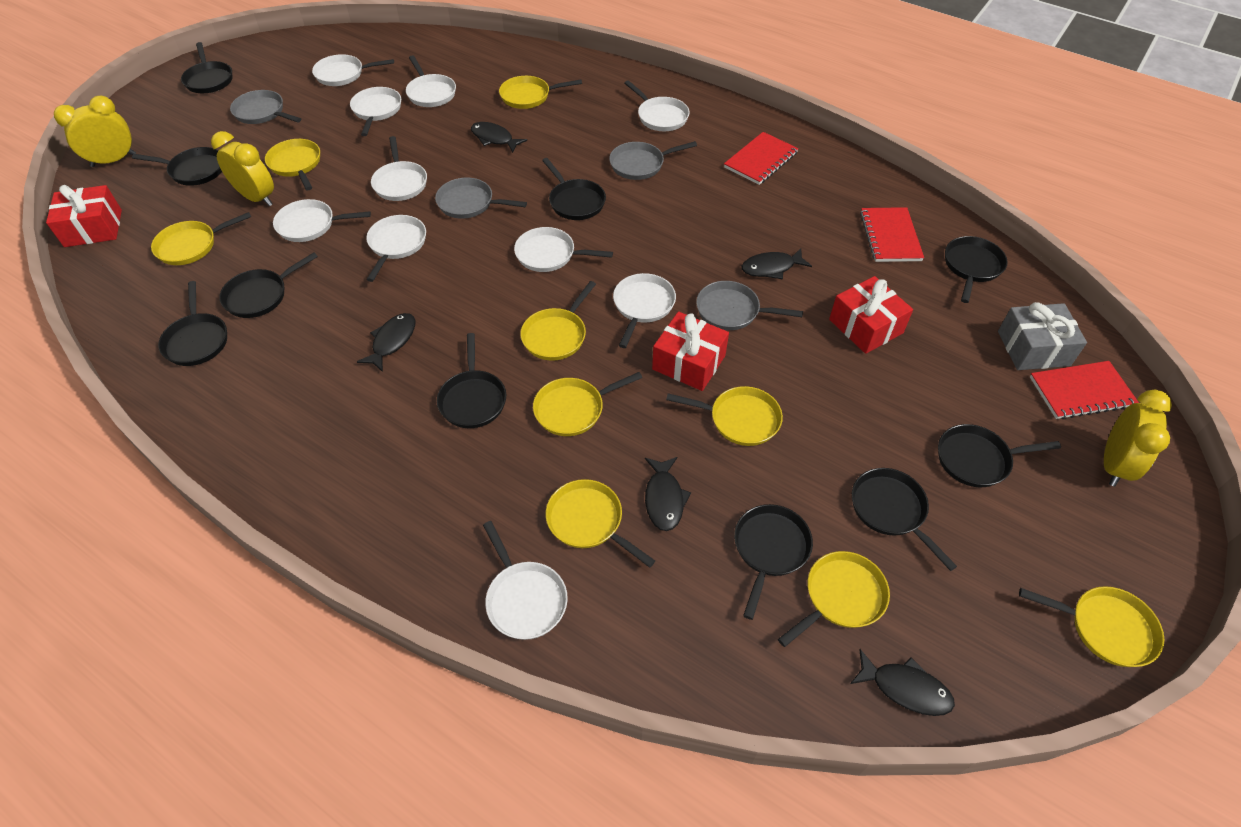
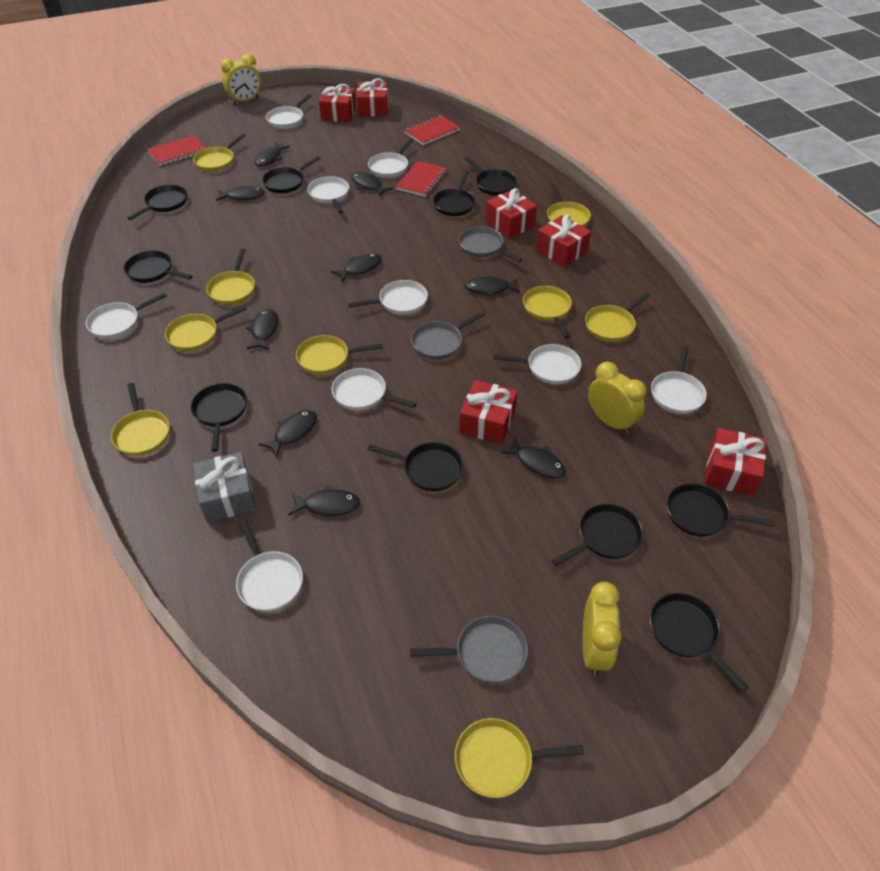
black fish: [357,313,416,372] [471,122,527,153] [645,457,691,531] [742,248,812,279] [850,649,955,716] = 5 -> [216,185,265,201] [246,309,278,350] [254,142,290,166] [259,410,317,458] [289,485,360,516] [331,254,382,282] [351,172,393,197] [465,277,520,297] [501,437,566,479] = 9
grey pan: [230,90,301,124] [435,178,527,219] [609,141,697,180] [696,281,803,330] = 4 -> [410,616,528,683] [411,311,486,359] [459,227,522,262] = 3
red gift: [46,185,122,247] [652,312,729,391] [829,276,913,354] = 3 -> [319,84,356,122] [357,78,388,116] [459,380,517,444] [485,188,537,239] [536,214,591,267] [705,428,766,496] = 6
white pan: [273,199,371,242] [312,54,394,86] [350,87,401,136] [366,215,426,282] [371,136,427,201] [406,55,456,107] [483,521,568,640] [514,227,613,272] [613,273,676,348] [624,80,690,131] = 10 -> [86,293,167,339] [236,520,303,612] [266,94,311,129] [307,176,349,213] [331,368,416,410] [348,280,428,315] [368,139,414,178] [493,344,581,384] [651,345,707,414] = 9

